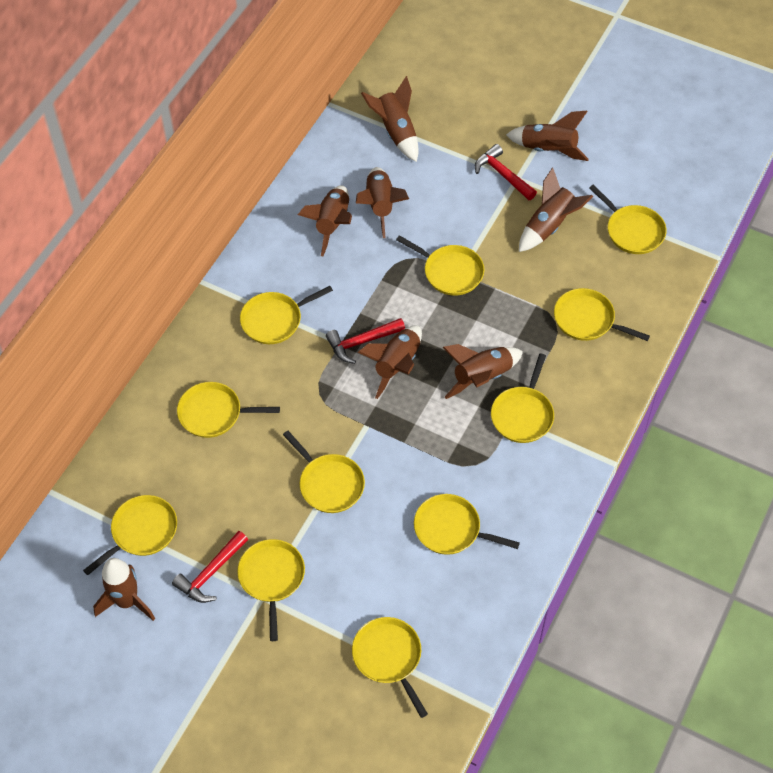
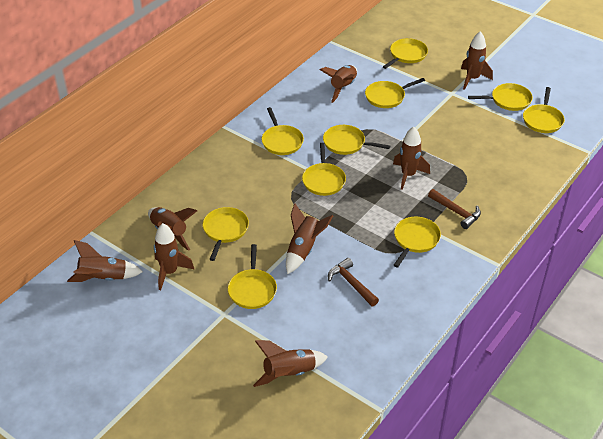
brown hammer: none = 0 -> [328,258,379,306] [428,189,481,229] = 2
red hammer: [172,531,248,603] [326,318,405,364] [475,144,537,200] = 3 -> none = 0
yellow pan: [83,495,177,575] [177,382,280,438] [237,539,305,641] [240,286,333,344] [283,431,365,513] [352,617,428,718] [396,235,484,296] [414,494,520,555] [491,353,554,443] [554,288,650,341] [589,185,666,254] = 11 -> [203,207,249,261] [228,244,277,309] [262,107,304,155] [302,143,346,196] [323,125,390,155] [365,78,425,108] [383,38,428,69] [394,217,441,267] [468,83,533,111] [523,87,565,133] = 10

